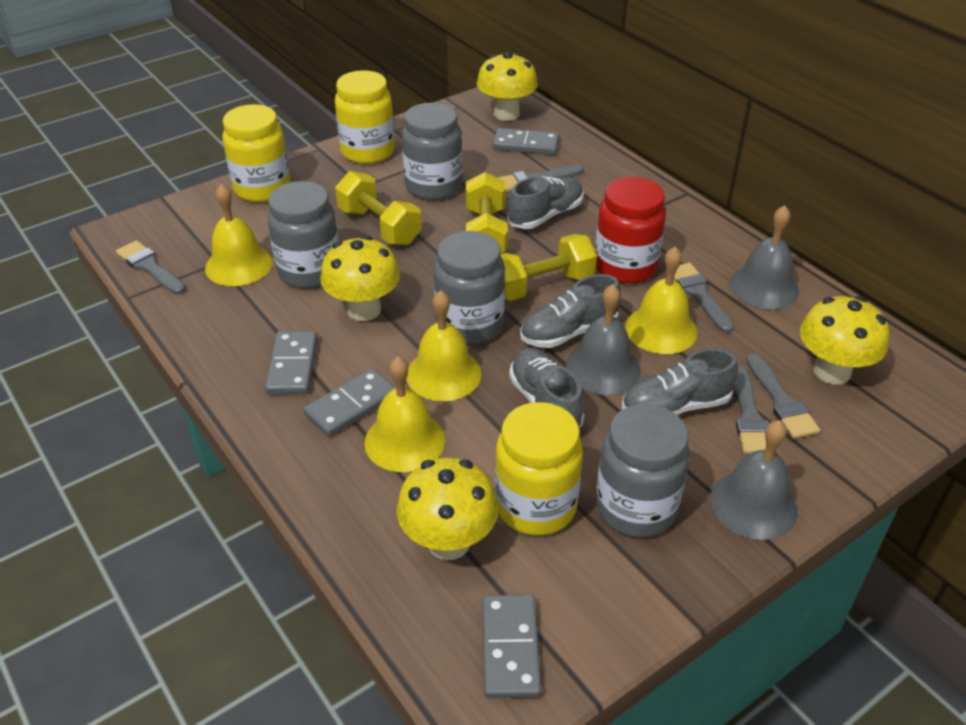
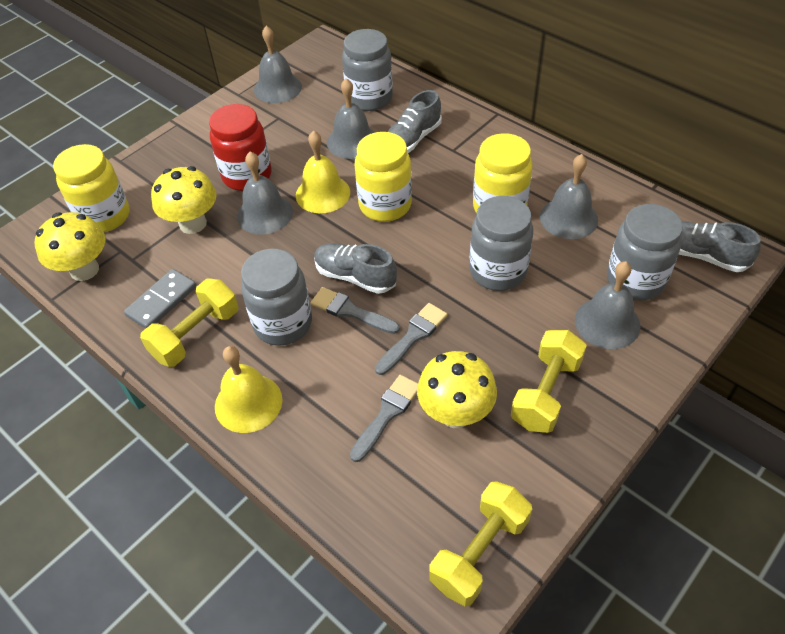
grey bell: [566,284,641,395] [710,420,798,540] [729,205,799,310] = 3 -> [237,152,293,234] [254,26,302,103] [327,78,375,159] [540,154,598,239] [575,261,640,349] = 5
grey brush: [116,240,186,295] [497,165,584,192] [674,263,734,333] [734,366,769,454] [746,353,820,439] = 5 -> [310,287,400,334] [350,375,418,462] [375,303,447,375] = 3
grey domino: [265,331,318,394] [304,368,396,437] [482,595,541,698] [493,128,559,155] = 4 -> [124,269,196,329] = 1
grey shoe: [507,176,583,229] [509,348,584,429] [520,274,621,348] [622,349,738,415] = 4 -> [314,243,397,294] [388,90,442,153] [678,221,761,272] = 3
yellow bell: [205,184,273,286] [364,357,445,472] [407,290,482,402] [625,247,697,354] = 4 -> [215,346,283,433] [296,131,350,213] = 2
yellow mushroom: [320,235,400,321] [397,458,499,560] [477,52,538,121] [800,296,889,385] = 4 -> [35,212,106,281] [151,166,217,234] [417,351,497,428] = 3

